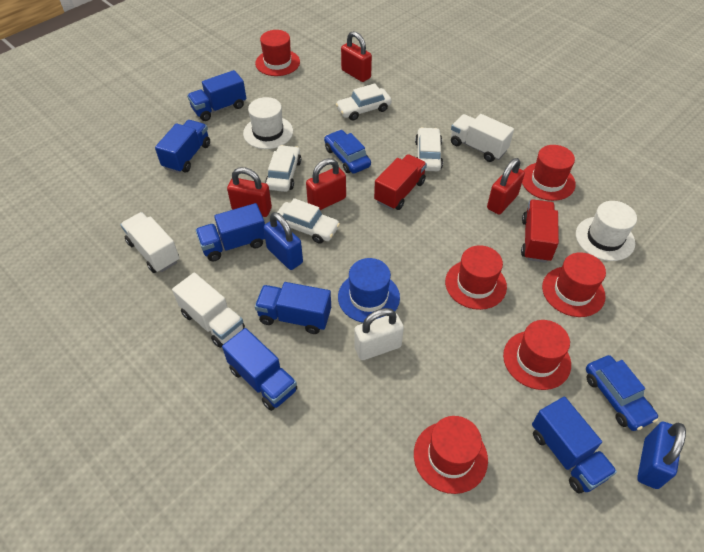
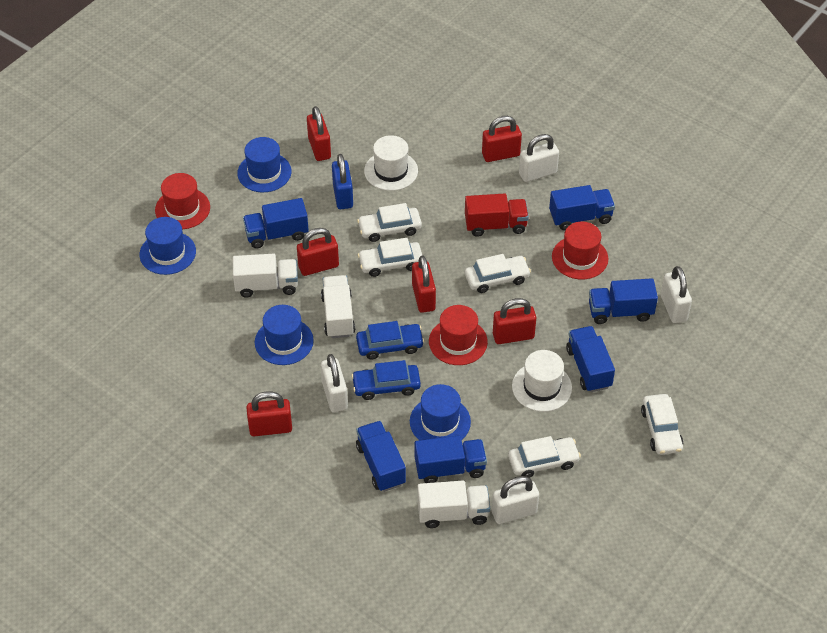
blue hat: [338,258,400,323] = 1 -> [140,217,196,275] [237,137,291,192] [255,305,314,365] [410,384,471,440] = 4
blue padlock: [263,212,303,270] [637,422,686,489] = 2 -> [332,154,353,209] = 1
red hat: [255,30,300,76] [414,416,488,494] [445,245,507,310] [503,320,571,390] [522,145,576,201] [542,252,606,317] = 6 -> [155,173,210,229] [429,305,488,365] [552,222,608,280] = 3
red padlock: [227,167,272,217] [306,158,346,210] [341,31,372,82] [487,158,525,214] = 4 -> [246,391,292,436] [297,228,339,276] [307,106,331,161] [412,256,436,313] [482,116,522,162] [493,298,536,344] = 6
red truck: [374,154,427,210] [521,200,559,263] = 2 -> [465,193,529,237] = 1
white car: [265,145,301,192] [277,198,340,244] [336,84,392,121] [415,127,443,171] = 4 -> [357,203,422,242] [358,238,422,277] [465,254,531,293] [508,436,581,478] [641,394,683,455] = 5
white padlock: [354,308,404,360] = 1 -> [321,354,348,412] [492,476,539,524] [519,134,559,182] [661,266,692,323] = 4

